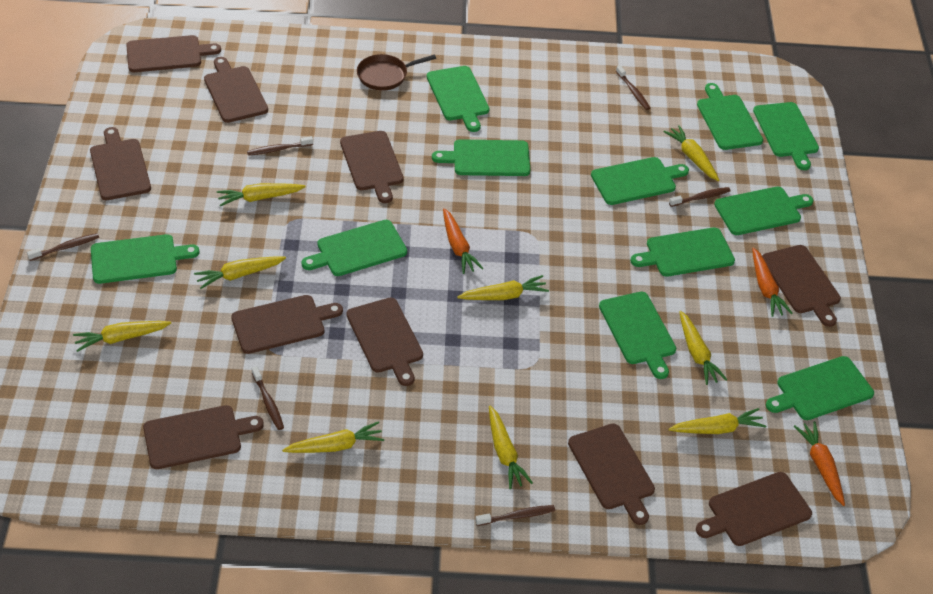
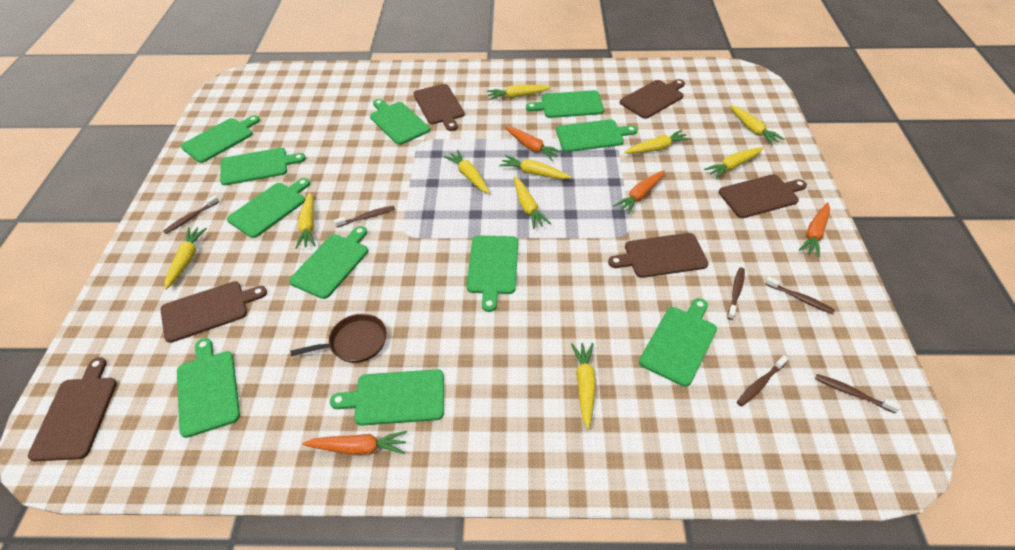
brown cutting board: [90,127,151,200] [126,35,221,72] [143,405,264,469] [204,57,268,123] [231,295,343,354] [340,131,404,203] [346,297,423,386] [568,424,655,525] [696,472,812,546] [762,245,841,327] = 10 -> [28,357,117,461] [161,281,267,343] [414,84,465,131] [608,233,709,278] [620,79,685,119] [719,174,807,218] = 6
orange carrot: [443,208,484,274] [752,248,793,317] [794,421,845,506] = 3 -> [302,431,407,455] [505,126,563,161] [613,170,665,214] [799,202,830,257] = 4
yellow carrot: [73,321,171,352] [194,256,286,289] [217,183,305,206] [282,421,384,453] [457,275,549,300] [489,406,533,489] [663,125,719,181] [669,408,766,434] [679,311,727,385] = 9 -> [165,227,207,290] [296,192,316,249] [444,150,490,194] [487,85,551,100] [499,155,571,179] [514,176,551,229] [571,343,596,429] [624,130,691,154] [704,147,763,179] [730,105,784,145] = 10

